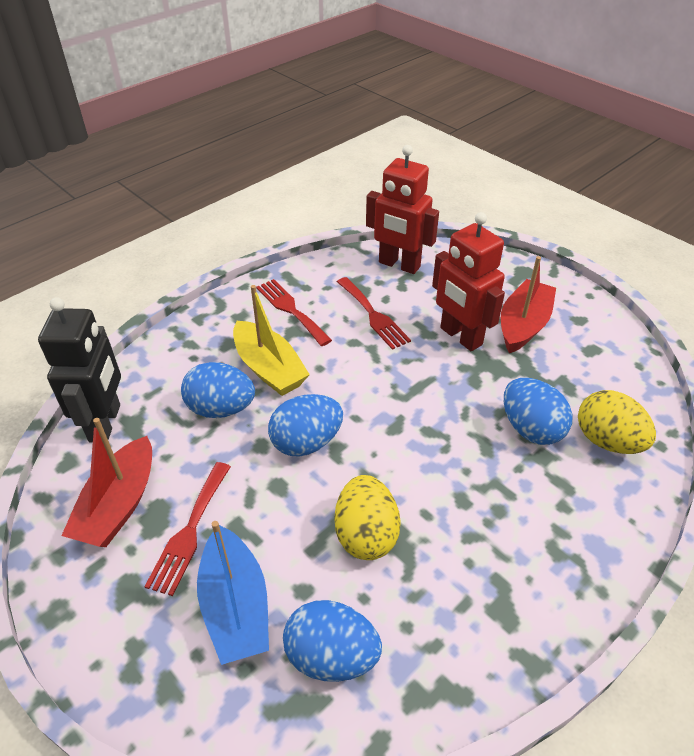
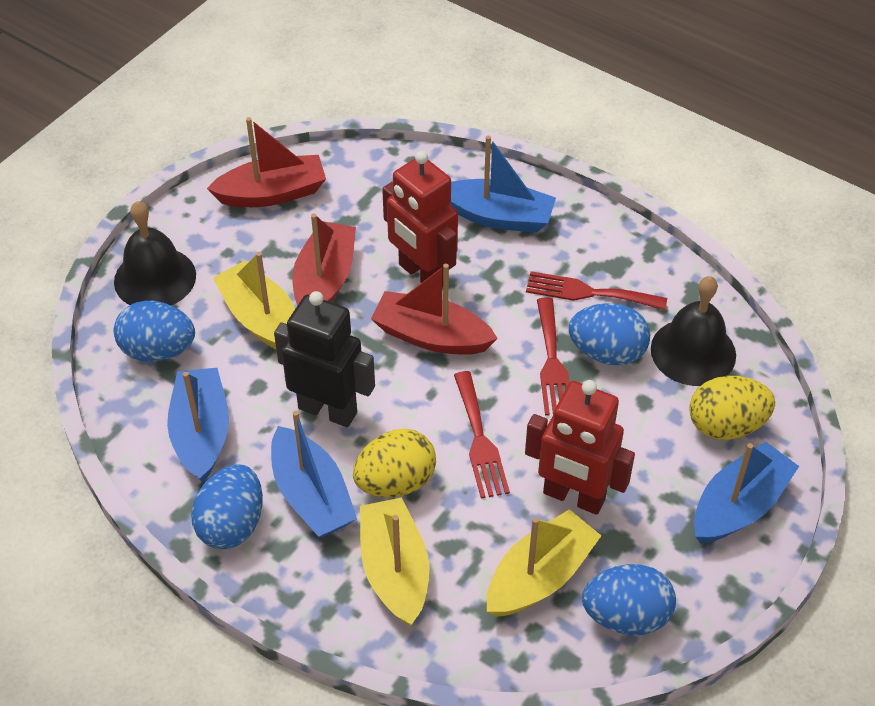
black bell: none = 0 -> [114,201,196,305] [651,276,736,386] = 2
blue boat: [197,521,269,665] = 1 -> [167,368,229,483] [271,411,357,537] [450,135,556,233] [694,442,799,543] = 4
red boat: [61,418,152,547] [501,256,556,353] = 2 -> [207,117,326,207] [292,213,356,305] [371,264,498,355] = 3
yellow boat: [233,285,310,396] = 1 -> [213,252,295,349] [360,497,429,626] [486,509,601,617] = 3

